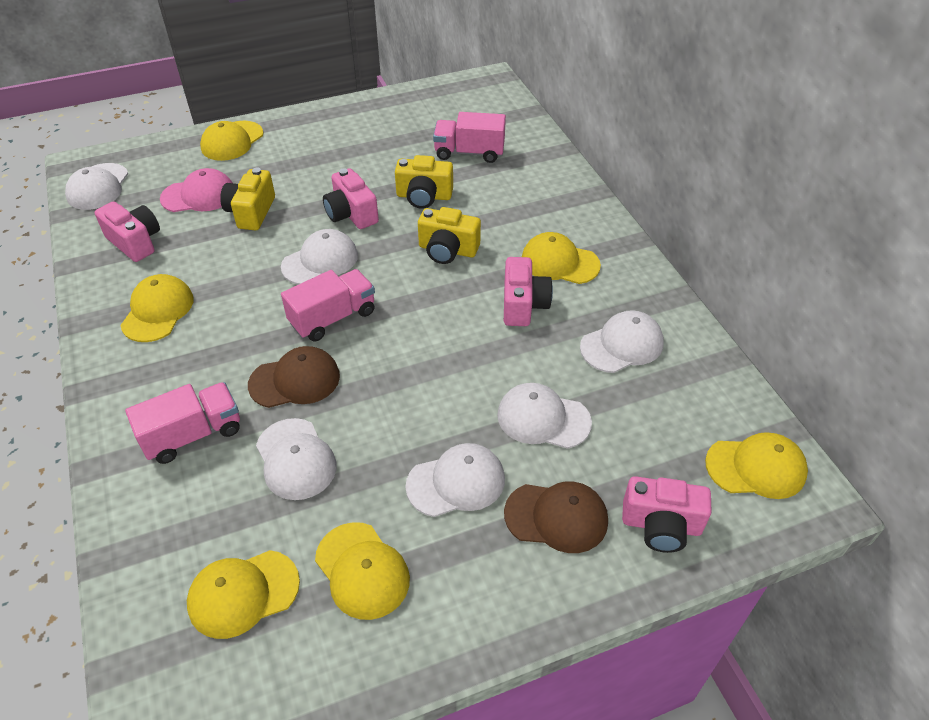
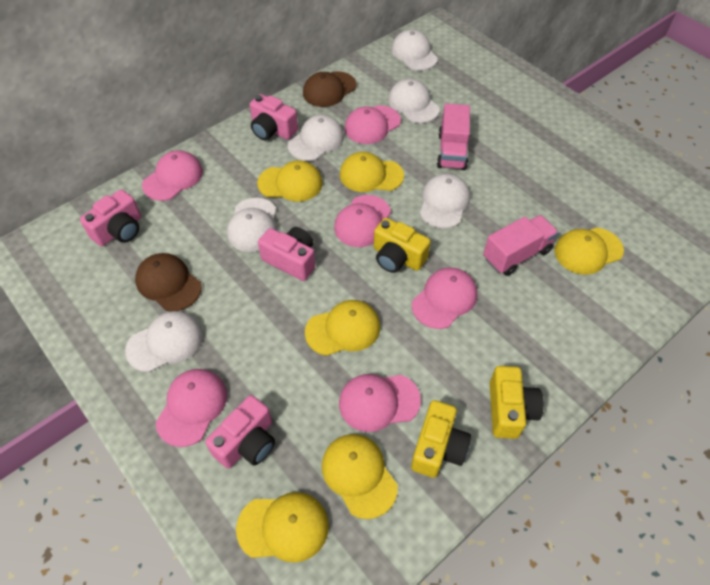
pink cap: [160,168,232,212] = 1 -> [142,150,203,201] [156,369,227,447] [334,195,391,247] [339,374,421,432] [345,105,401,144] [412,267,477,329] = 6
pink truck: [125,382,240,464] [281,269,375,341] [433,112,506,163] = 3 -> [437,104,470,170] [483,215,559,276] = 2

